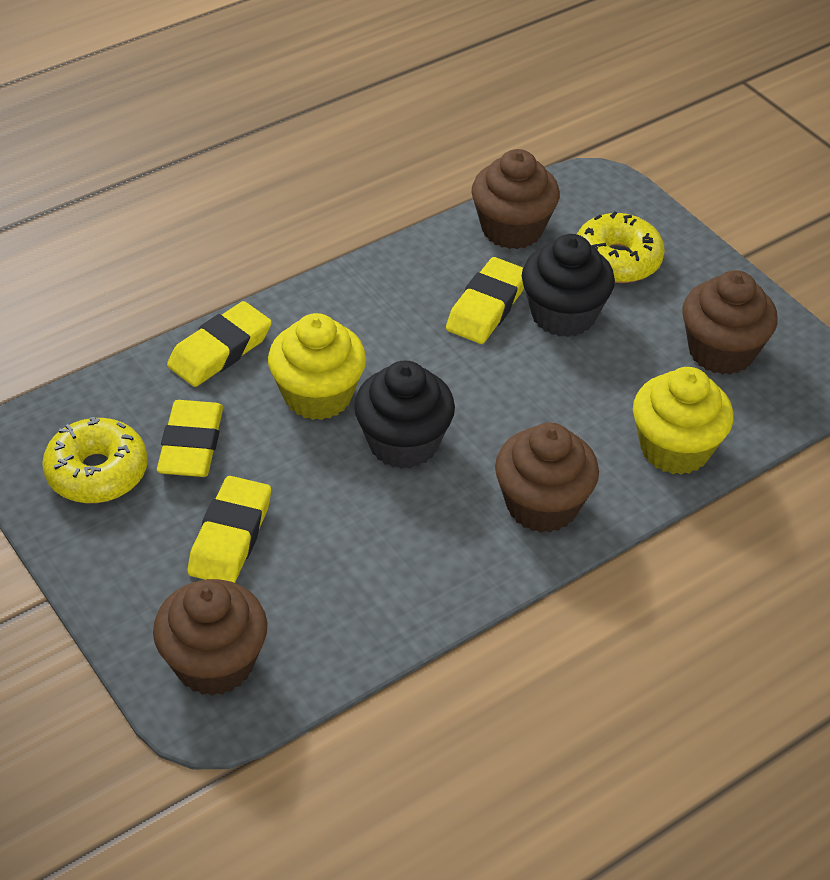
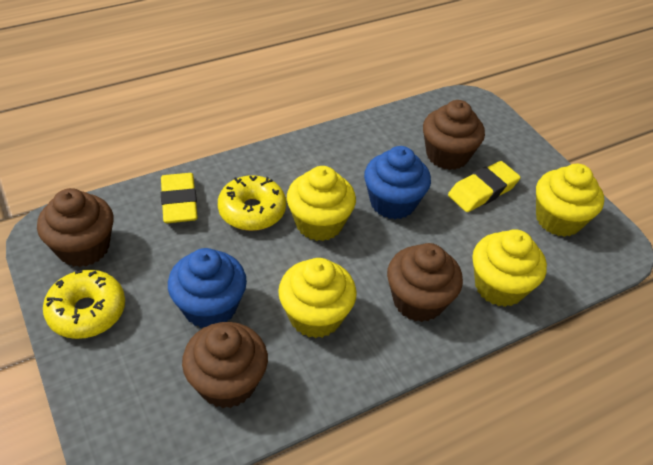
black cupcake: [354,361,455,469] [522,234,615,337] = 2 -> none = 0
blue cupcake: none = 0 -> [168,248,247,328] [364,146,431,219] = 2
yellow cupcake: [268,313,366,420] [633,367,734,475] = 2 -> [278,258,357,338] [287,166,356,241] [472,229,547,307] [536,164,604,237] = 4
yellow eraser: [157,400,223,477] [167,301,272,387] [187,476,271,583] [446,257,524,344] = 4 -> [161,173,198,223] [448,161,521,212] = 2

